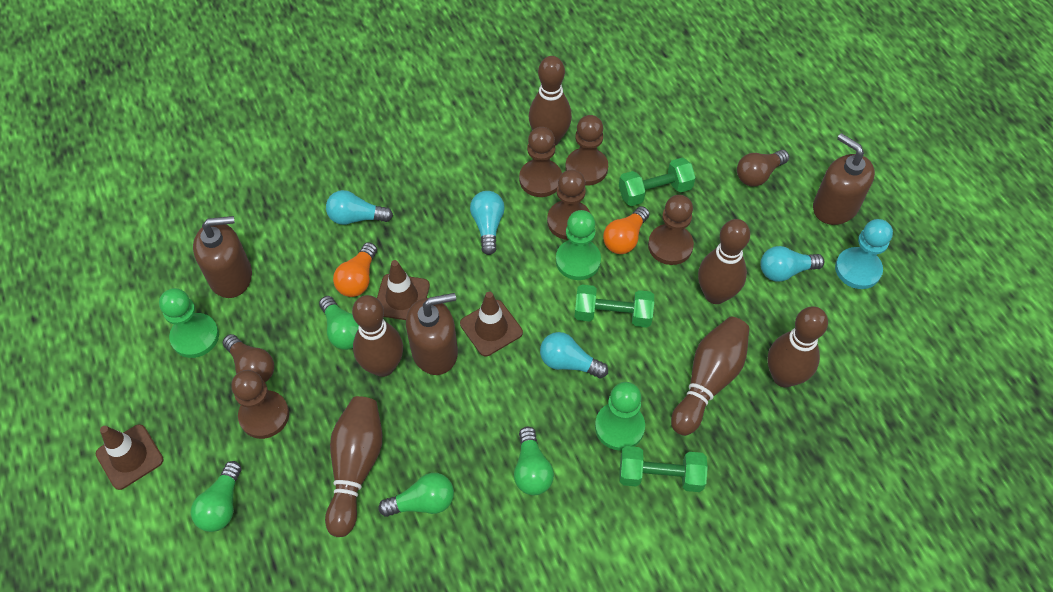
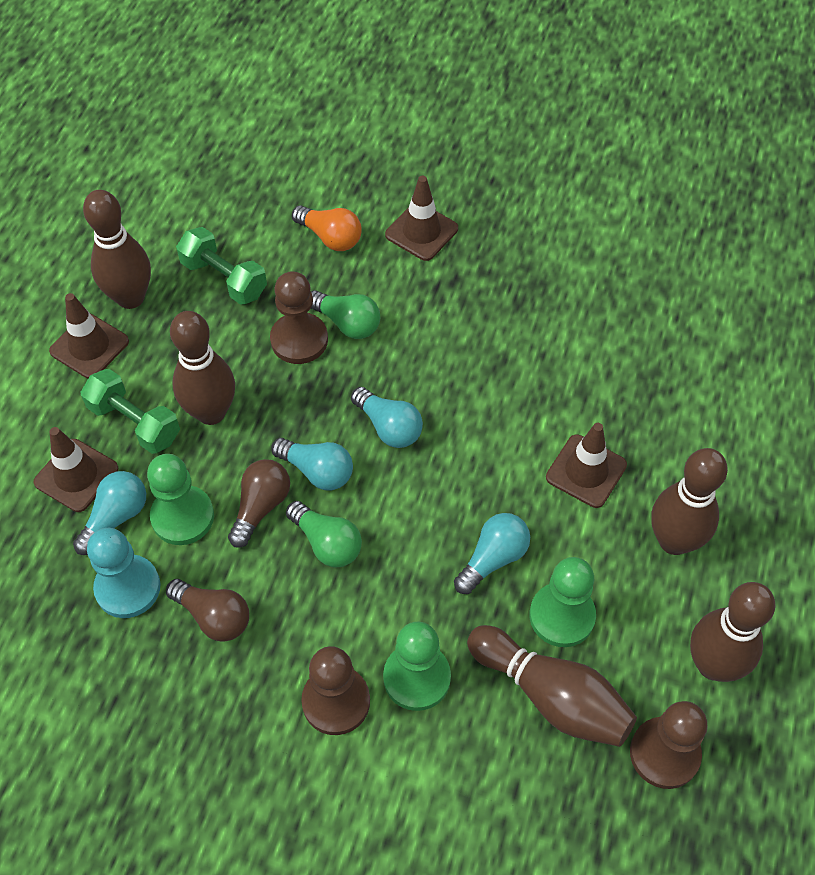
brown bowling pin: [325,396,382,537] [352,295,403,377] [529,56,572,146] [671,317,749,436] [698,219,750,304] [768,306,828,387] = 6 -> [83,190,151,309] [170,311,235,425] [467,625,637,747] [651,448,728,555] [690,582,775,682] = 5
brown pawn: [231,370,289,439] [519,127,562,197] [547,170,590,240] [565,115,608,185] [648,195,694,265] = 5 -> [270,271,328,364] [301,646,370,735] [630,701,708,789] = 3
brown soap dispenser: [193,216,252,298] [406,293,458,375] [813,133,875,225] = 3 -> none = 0
brown traffic cone: [96,424,163,490] [377,260,430,320] [460,292,523,356] = 3 -> [33,427,118,512] [49,293,129,379] [385,176,458,261] [546,423,627,508] = 4
green dumbbell: [575,284,654,327] [619,158,696,206] [620,446,708,492] = 3 -> [80,369,180,454] [176,227,267,305] = 2
green light bulb: [191,461,242,532] [319,296,359,350] [378,473,454,517] [514,427,554,495] = 4 -> [286,501,362,568] [311,290,380,339] = 2
orange light bulb: [333,242,377,297] [603,206,649,254] = 2 -> [292,205,361,251] = 1

